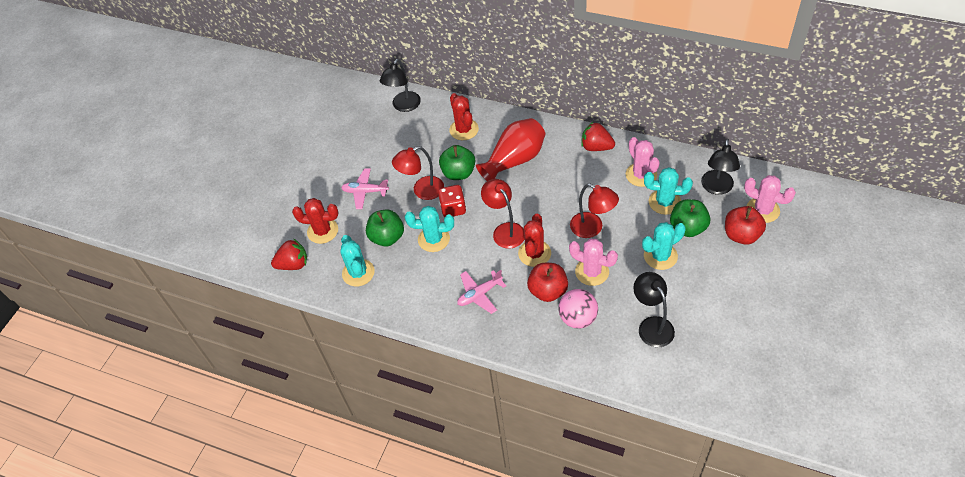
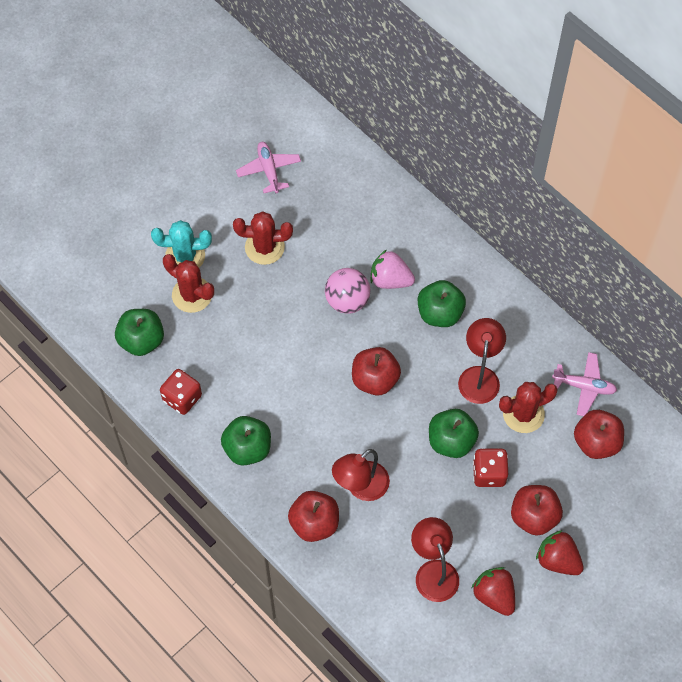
black lamp: [380,59,421,112] [633,272,675,347] [701,139,740,195] = 3 -> none = 0
green apple: [366,210,404,247] [439,145,475,180] [670,199,710,237] = 3 -> [115,309,164,356] [221,416,271,465] [418,280,466,327] [429,409,479,458] = 4
pink cactus: [569,239,618,286] [626,137,660,187] [744,175,796,223] = 3 -> none = 0
pink strawberry: none = 0 -> [370,249,415,289] = 1
red apple: [527,263,568,302] [725,206,766,245] = 2 -> [288,491,339,542] [352,347,401,396] [511,485,563,536] [574,410,624,459] = 4
red dice: [438,185,466,217] = 1 -> [160,369,202,415] [473,448,508,487] = 2
red vase: [476,118,545,181] = 1 -> none = 0
turquoise cactus: [340,235,375,287] [405,206,454,252] [642,222,686,270] [644,167,693,215] = 4 -> [151,220,212,268] = 1

